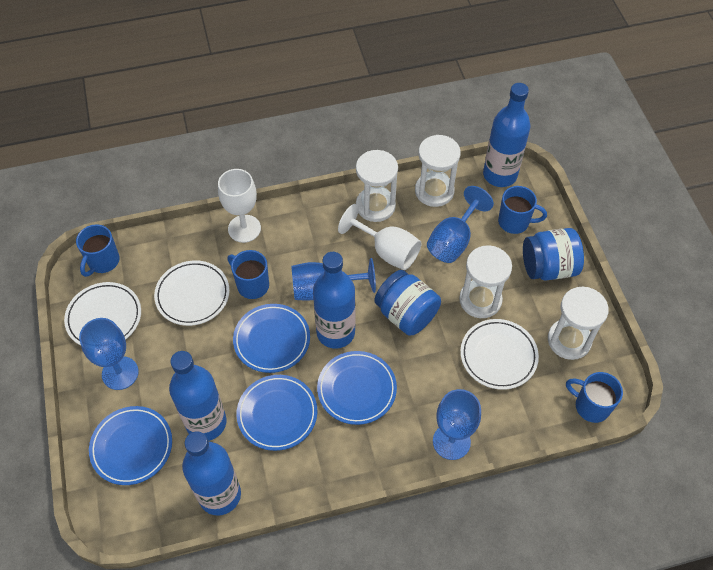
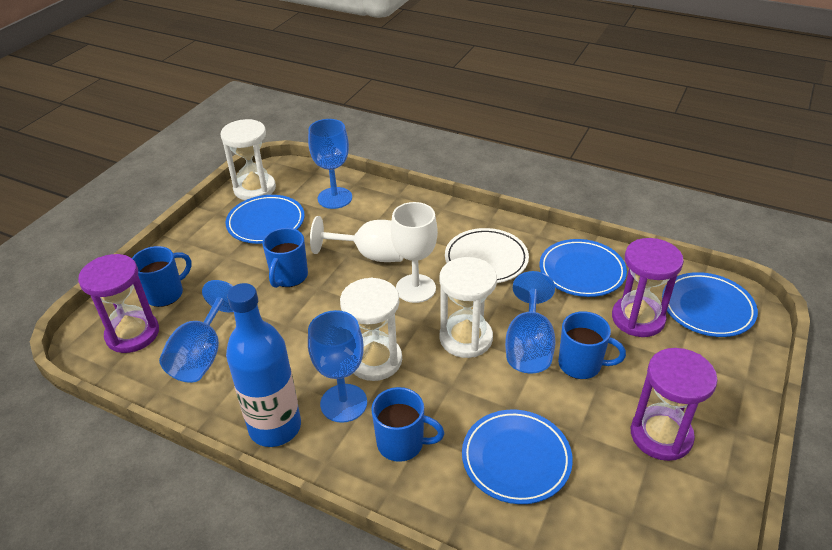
blue bottle: [169,351,226,441] [182,431,241,516] [313,252,355,349] [483,83,531,187] = 4 -> [226,283,301,447] = 1
blue jar: [374,270,441,336] [523,228,584,281] = 2 -> none = 0
purple hourglass: none = 0 -> [78,254,159,353] [612,238,684,337] [630,348,718,461] = 3
white hourglass: [356,150,398,222] [415,135,461,207] [459,245,512,318] [548,287,609,360] = 4 -> [221,119,276,200] [340,277,402,381] [439,257,497,358] = 3
white plate: [64,282,141,346] [154,260,230,326] [460,319,539,390] = 3 -> [445,228,529,283] = 1

